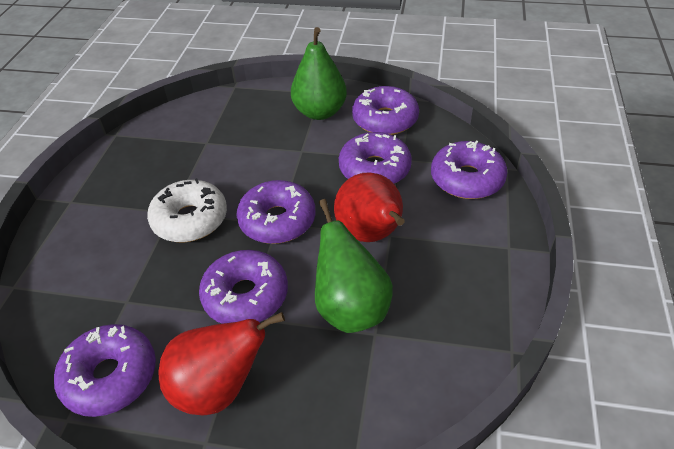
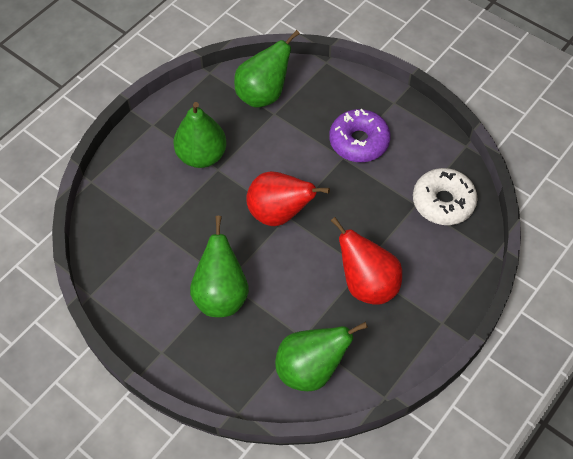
green pear: [291,27,347,120] [315,199,393,333] = 2 -> [173,102,227,168] [190,216,249,317] [234,30,300,108] [275,322,368,391] = 4
purple donut: [54,324,156,417] [199,250,288,324] [236,180,316,244] [339,132,412,184] [352,86,419,135] [431,140,508,199] = 6 -> [329,108,391,162] = 1

